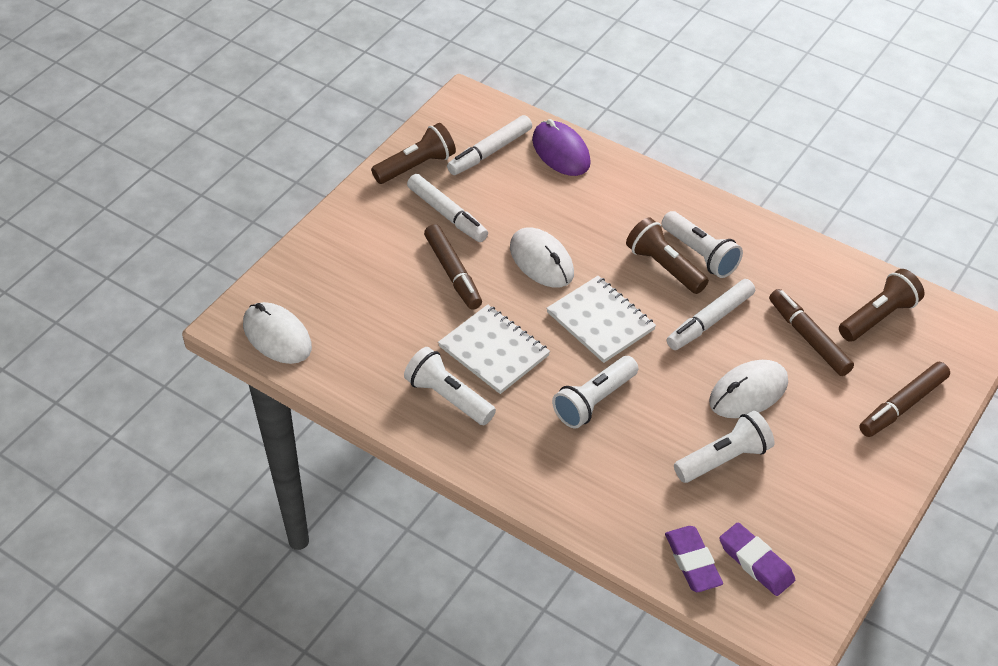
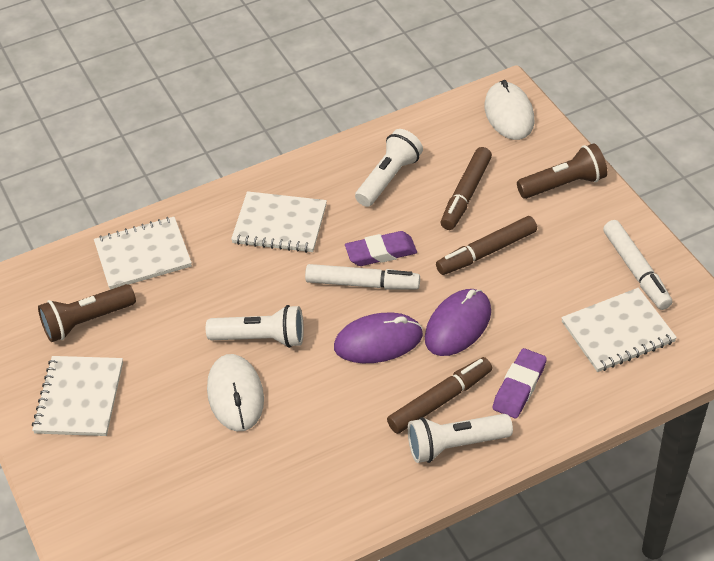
brown flashlight: [371,123,456,184] [626,217,709,294] [839,269,924,342] = 3 -> [38,284,136,342] [517,143,607,199] = 2
purple mouse: [532,119,591,176] = 1 -> [334,312,423,363] [425,289,491,356] = 2
white flashlight: [404,347,496,425] [552,356,638,429] [662,211,743,278] [674,411,774,483] = 4 -> [206,305,304,348] [355,129,423,207] [408,414,513,463] = 3
white marker: [407,174,488,242] [447,115,532,175] [667,279,755,350] = 3 -> [305,264,420,290] [603,220,672,310] = 2
white mouse: [243,302,312,364] [510,227,574,288] [709,360,788,418] = 3 -> [207,354,264,431] [484,80,535,140] = 2
white notebook: [438,304,550,394] [546,276,656,363] = 2 -> [32,356,123,436] [94,217,192,290] [231,191,327,253] [561,288,677,372] = 4

